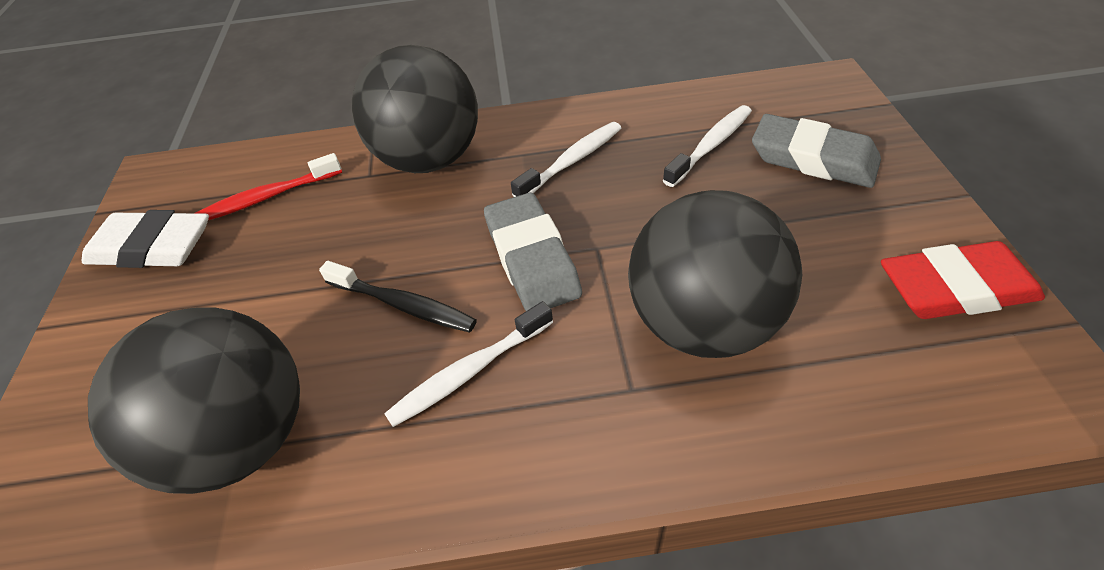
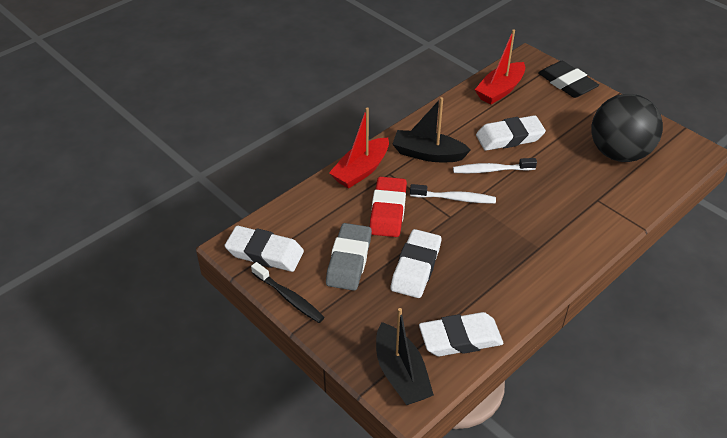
black ball: [88,307,300,494] [352,45,478,173] [628,190,802,358] = 3 -> [591,94,663,162] = 1
black boat: none = 0 -> [376,308,434,405] [393,97,471,162] = 2
black eraser: none = 0 -> [539,61,599,98] = 1
grey eraser: [484,193,582,311] [752,114,881,188] = 2 -> [326,223,372,291] = 1
red boat: none = 0 -> [329,107,389,189] [475,30,525,105] = 2
red toothbrush: [196,153,342,220] = 1 -> none = 0
white eraser: [82,210,209,268] = 1 -> [225,226,304,272] [391,229,441,298] [419,312,503,356] [476,115,546,151] = 4
white toothbrush: [384,301,553,427] [511,122,621,197] [663,105,752,187] = 3 -> [410,184,496,203] [453,158,537,173] = 2

